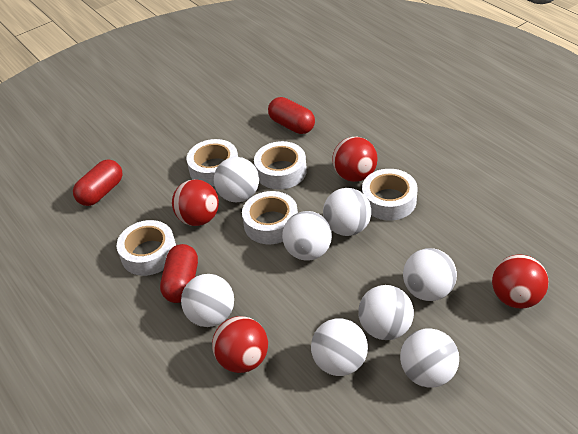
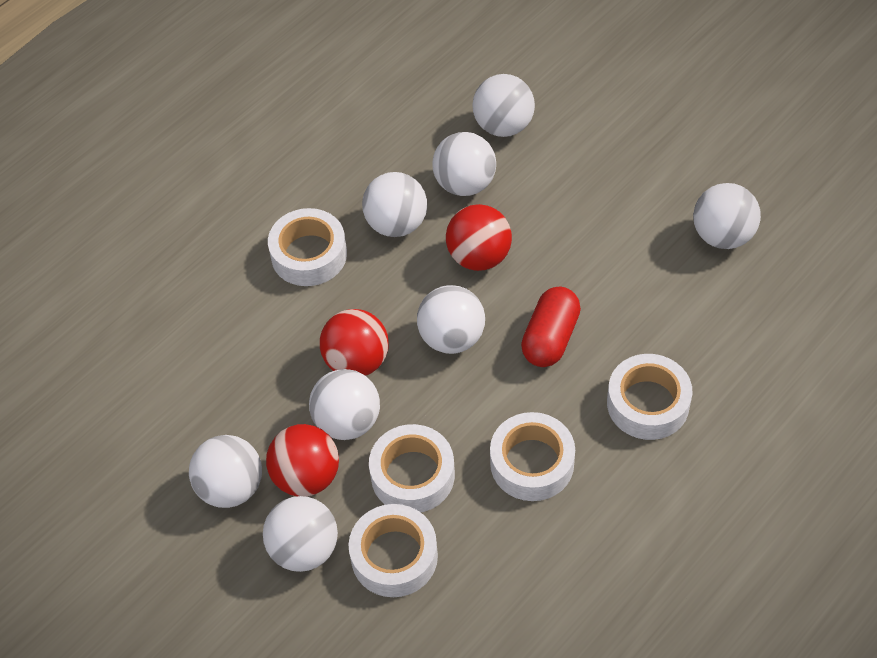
red ball: [172,179,219,226] [212,316,268,373] [332,137,378,182] [492,255,549,309] = 4 -> [266,424,339,497] [320,309,389,376] [446,204,512,271] = 3
red capsule: [73,159,123,206] [160,244,198,303] [268,97,315,134] = 3 -> [521,287,581,367] = 1

